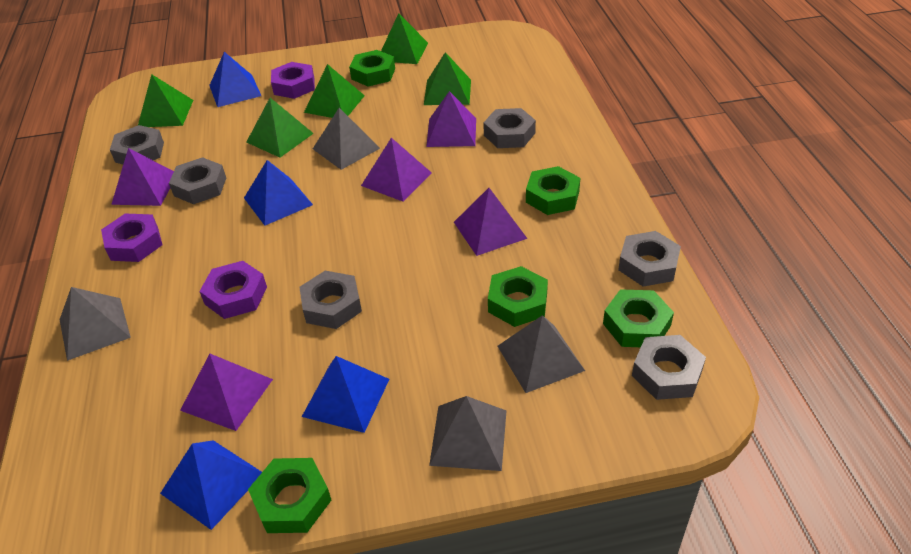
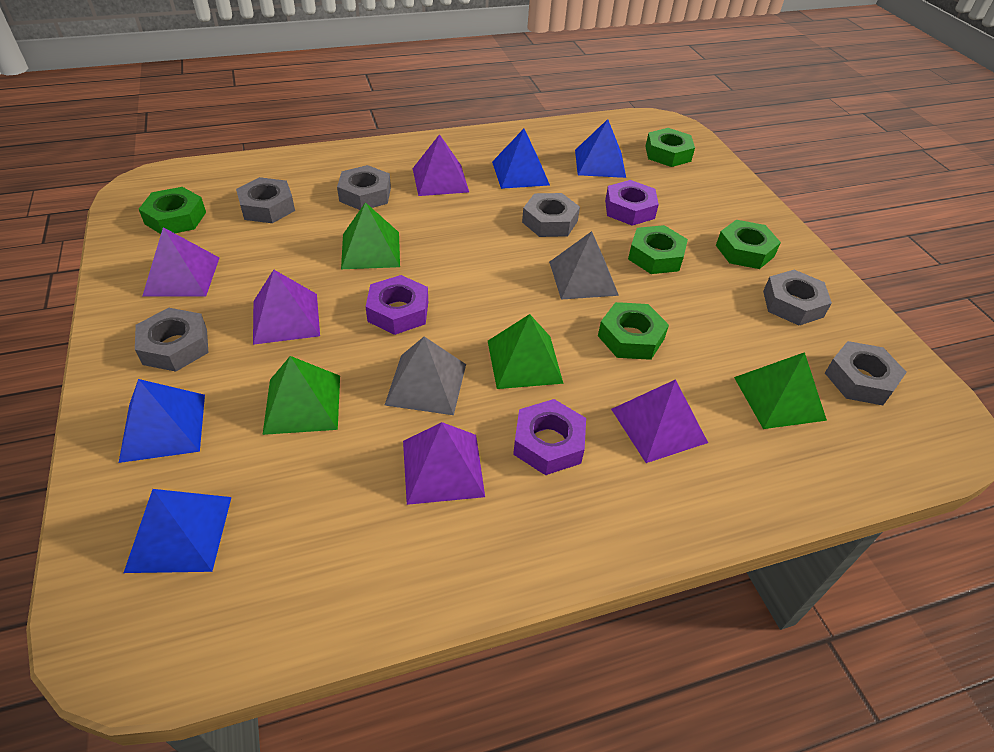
green pyramid: [138,74,193,127] [247,98,314,158] [304,64,365,118] [381,13,428,64] [424,52,471,105] = 5 -> [262,356,340,435] [341,202,400,269] [488,314,564,389] [734,352,827,429] = 4
grey pyramid: [60,287,131,361] [313,108,380,170] [429,396,507,471] [498,315,585,393] = 4 -> [385,336,466,415] [549,231,619,300] = 2

